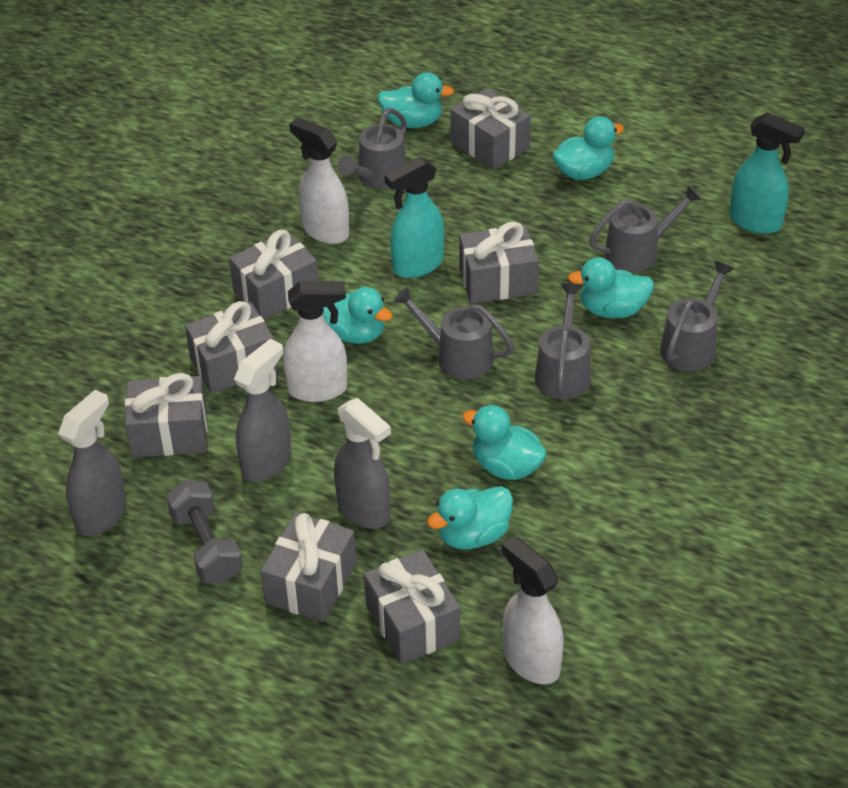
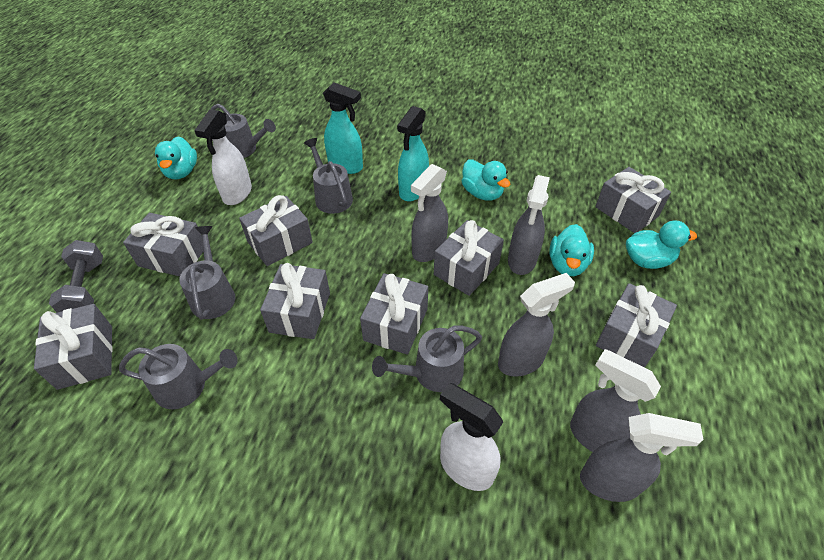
grey gift: [125,373,207,458] [185,301,277,394] [229,230,318,320] [261,512,356,622] [364,549,460,664] [450,88,531,170] [459,221,539,304] = 7 -> [34,304,113,390] [123,213,203,276] [239,195,313,266] [260,263,330,339] [360,273,428,355] [434,220,504,296] [595,167,671,233] [596,283,677,368] = 8
grey spray bottle: [58,390,127,536] [234,339,291,482] [334,398,391,529] = 3 -> [411,164,448,262] [498,273,575,377] [508,175,550,275] [570,349,661,452] [580,413,703,502] = 5
turquoise duck: [323,287,393,344] [378,72,454,128] [427,486,513,549] [462,405,547,480] [552,116,624,180] [568,257,654,318] = 6 -> [155,136,197,180] [462,159,511,201] [549,224,594,276] [626,221,697,269] = 4
white spray bottle: [283,281,347,402] [289,118,349,244] [501,536,564,684] = 3 -> [194,109,252,205] [440,383,503,491] = 2

